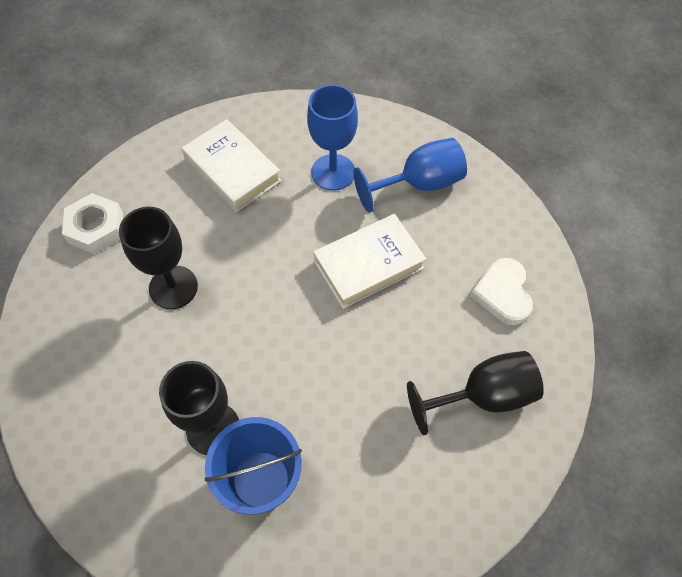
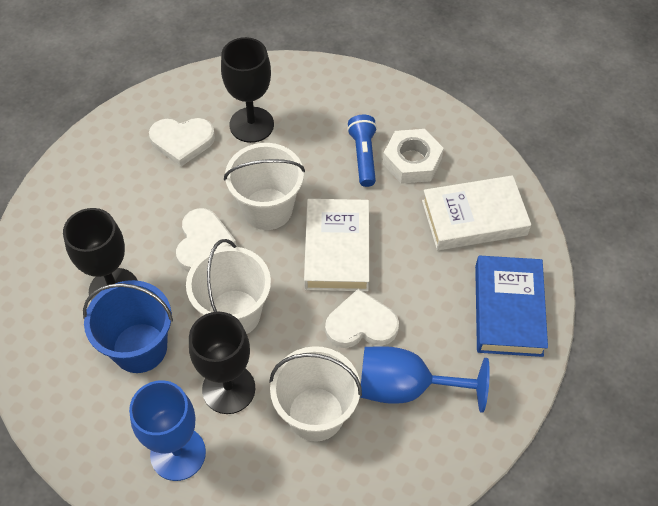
blue book: none = 0 -> [475,255,548,357] = 1
blue flashlight: none = 0 -> [347,115,377,187] = 1
white bucket: none = 0 -> [186,239,271,334] [224,143,305,230] [269,346,362,442] = 3
white heart: [470,258,533,325] = 1 -> [149,118,215,167] [176,208,237,272] [325,289,399,348] = 3

